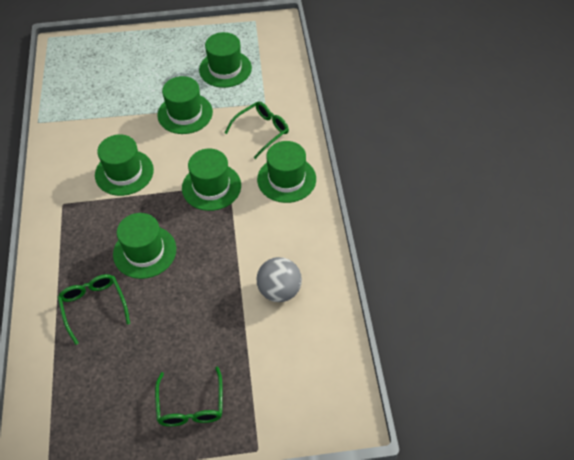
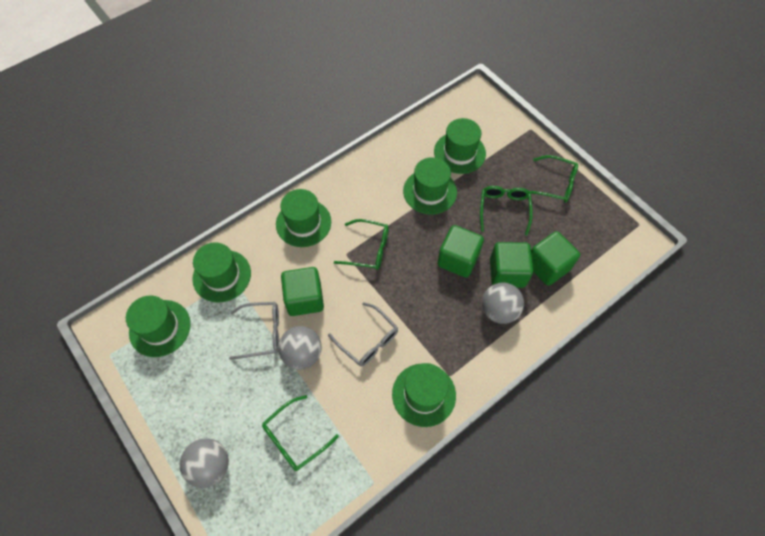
green cube: none = 0 -> [281,267,324,316] [437,225,484,278] [490,242,533,288] [531,231,580,286] = 4
green glasses: [57,274,130,345] [155,367,223,427] [225,101,289,159] = 3 -> [262,395,339,471] [334,219,389,270] [480,186,533,236] [529,155,578,203] = 4
grey ball: [257,257,302,302] = 1 -> [180,438,229,488] [278,326,322,369] [482,282,524,324] = 3
grey glasses: none = 0 -> [229,302,279,360] [328,302,398,366] = 2

